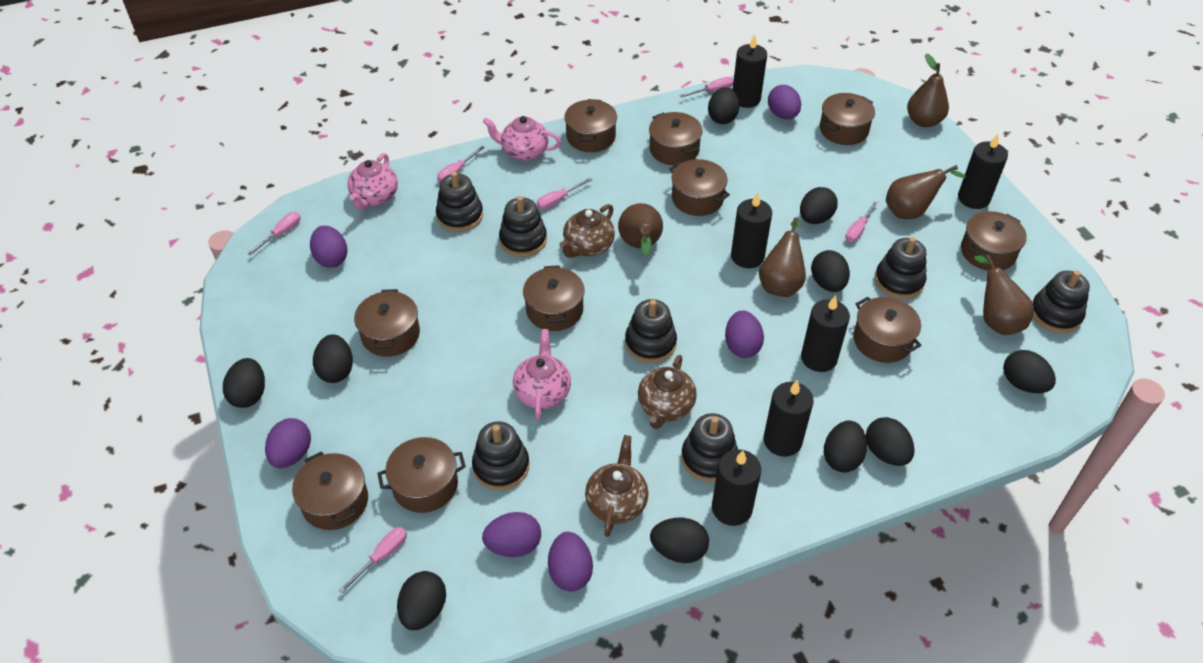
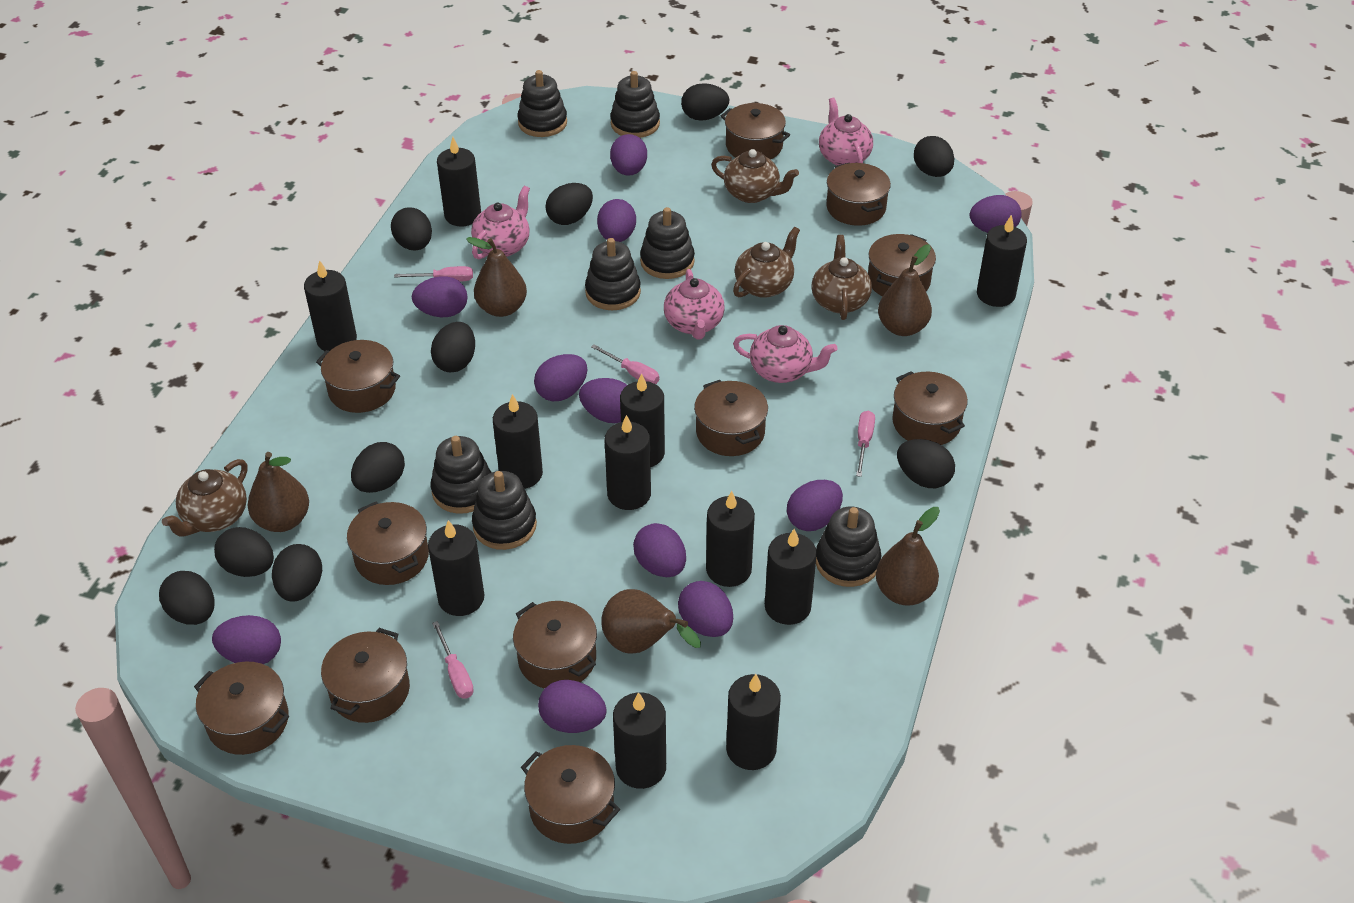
black candle: [712,449,761,526] [731,192,772,268] [733,34,767,108] [764,380,813,457] [801,295,850,372] [958,134,1008,209] = 6 -> [304,260,357,351] [428,520,484,616] [437,137,481,226] [493,394,543,489] [605,415,651,510] [613,692,666,789] [620,373,665,467] [706,491,755,587] [726,674,781,770] [765,529,817,625] [977,214,1027,307] = 11
brown pot: [292,452,368,530] [354,289,420,357] [377,437,466,513] [523,265,585,331] [564,99,617,152] [649,112,703,166] [669,159,730,216] [820,93,875,145] [853,297,921,363] [961,211,1027,271] = 10 -> [194,661,289,755] [316,340,400,413] [321,628,410,723] [347,502,429,585] [513,601,597,689] [521,745,620,844] [694,380,768,456] [721,103,790,159] [826,163,891,226] [868,234,936,296] [892,371,968,445] = 11
brown teapot: [559,204,615,258] [585,435,648,537] [638,355,697,429] = 3 -> [162,459,247,537] [711,149,799,203] [733,227,800,298] [811,235,872,320] = 4
pink screwdriver: [248,212,301,255] [339,527,407,593] [437,146,485,182] [537,178,592,209] [680,77,734,98] [845,200,879,242] = 6 -> [394,266,473,281] [432,621,474,699] [591,344,659,384] [856,410,875,477] = 4
pink teapot: [347,153,398,210] [483,116,561,161] [513,329,571,420] = 3 -> [471,186,530,259] [664,269,725,340] [733,325,837,383] [819,98,873,166] = 4
purple egg: [265,418,311,468] [310,226,348,268] [482,512,541,557] [548,532,593,592] [725,311,764,358] [768,85,801,119] = 6 -> [212,615,281,664] [412,276,468,317] [534,354,587,401] [538,680,607,733] [579,378,627,423] [597,199,636,242] [610,134,647,176] [633,523,686,577] [678,581,733,637] [787,480,843,531] [970,195,1022,233] = 11

